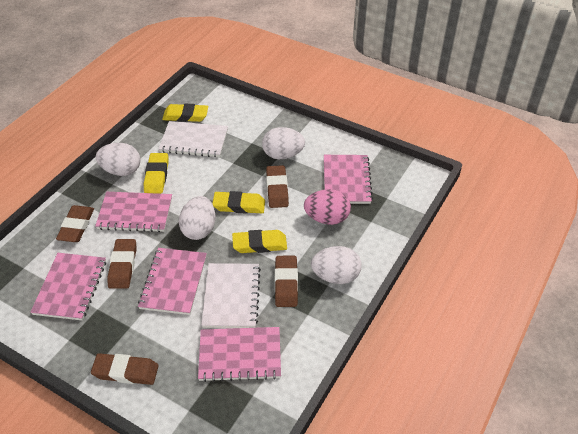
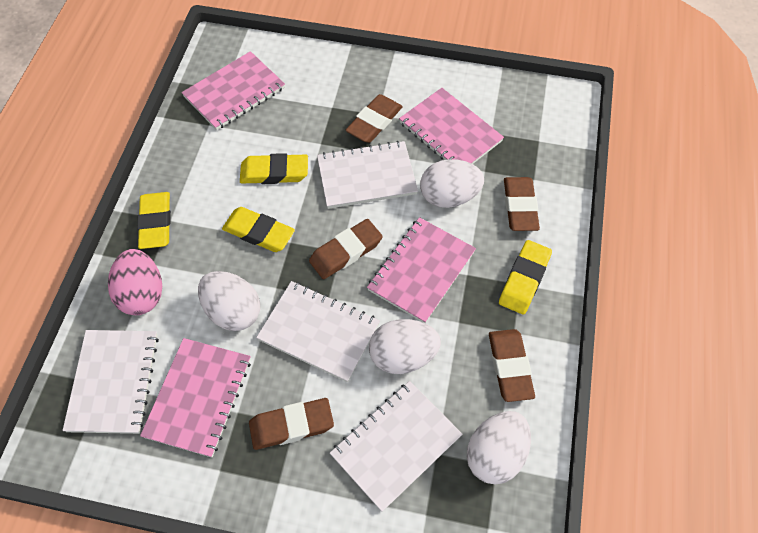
pink notebook: [30,253,106,321] [95,192,172,232] [138,248,207,315] [198,327,281,382] [324,155,373,204] = 5 -> [140,338,251,457] [182,51,285,130] [367,217,476,323] [399,88,504,164] = 4
white notebook: [159,121,228,157] [201,263,261,328] = 2 -> [63,330,159,434] [256,281,380,382] [317,141,418,209] [330,381,462,512] = 4

